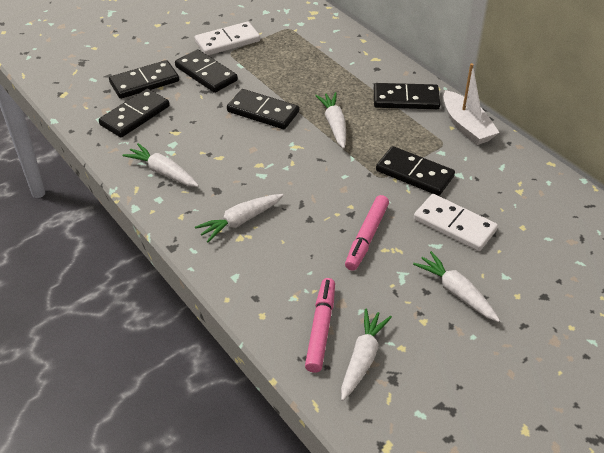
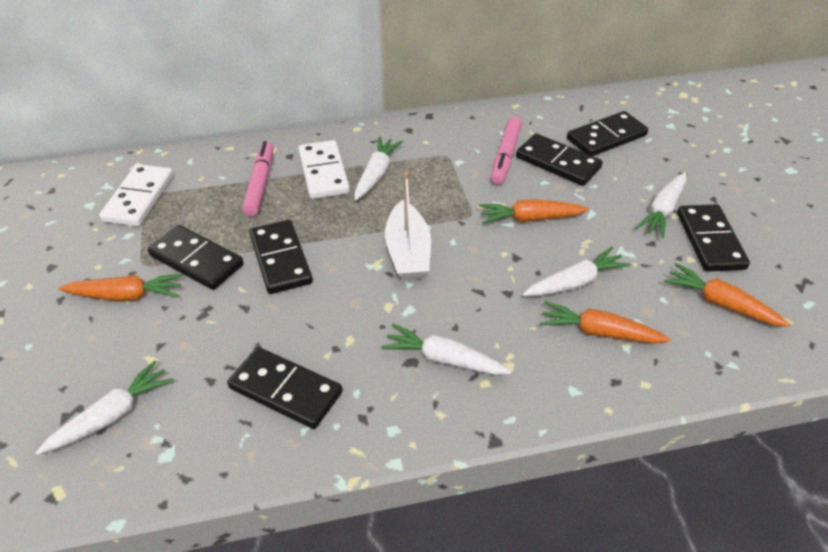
orange carrot: none = 0 -> [58,274,183,301] [479,199,589,224] [540,301,671,343] [664,263,790,327] = 4

